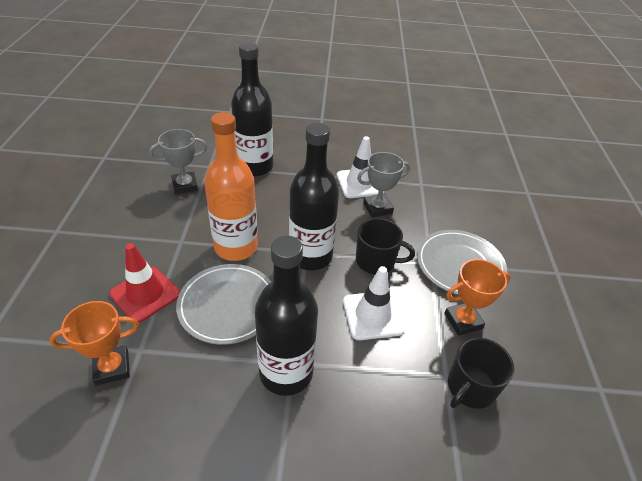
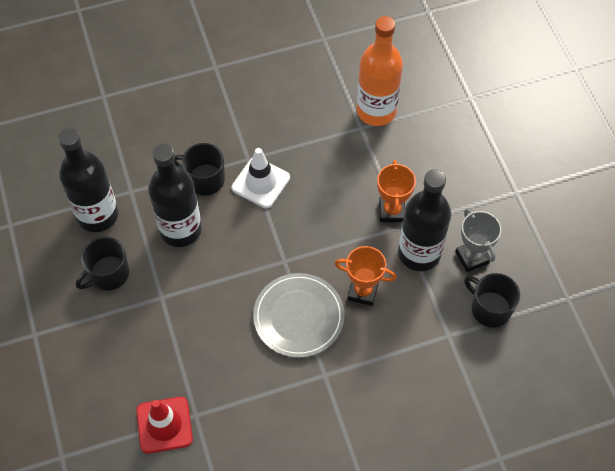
black mug: [356,218,415,274] [448,338,514,409] = 2 -> [76,237,129,290] [174,143,225,195] [464,273,520,328] = 3
grey plate: [176,264,271,345] [417,230,507,295] = 2 -> [253,273,345,358] = 1
grey trophy: [149,129,207,194] [357,152,410,218] = 2 -> [456,208,501,272] = 1
white traffic cone: [337,136,384,198] [343,266,405,340] = 2 -> [232,148,290,208] = 1

